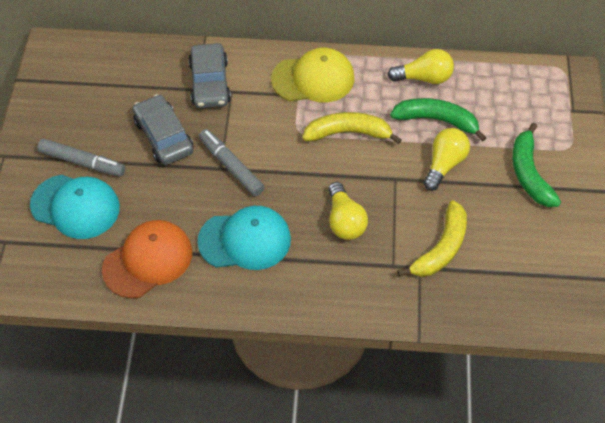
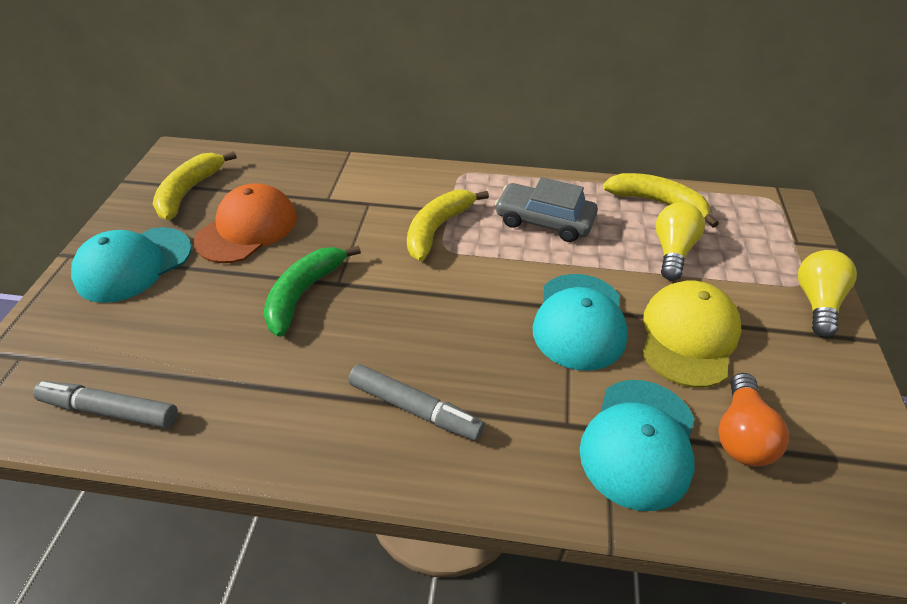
green banana: [390,98,486,142] [512,123,561,207] = 2 -> [263,245,361,337] = 1
grey car: [133,94,193,165] [188,43,231,108] = 2 -> [495,177,598,242] = 1
orange light bulb: none = 0 -> [718,373,789,467] = 1
turquoise cap: [30,175,120,239] [197,206,291,270] = 2 -> [71,227,192,303] [532,274,628,371] [580,380,695,511] = 3
yellow banana: [303,112,402,144] [397,200,467,277] = 2 -> [153,151,237,220] [407,190,489,261] [603,173,719,228] = 3
yellow light bulb: [328,182,368,240] [387,49,454,84] [423,128,470,191] = 3 -> [655,202,705,281] [798,250,857,337] = 2

